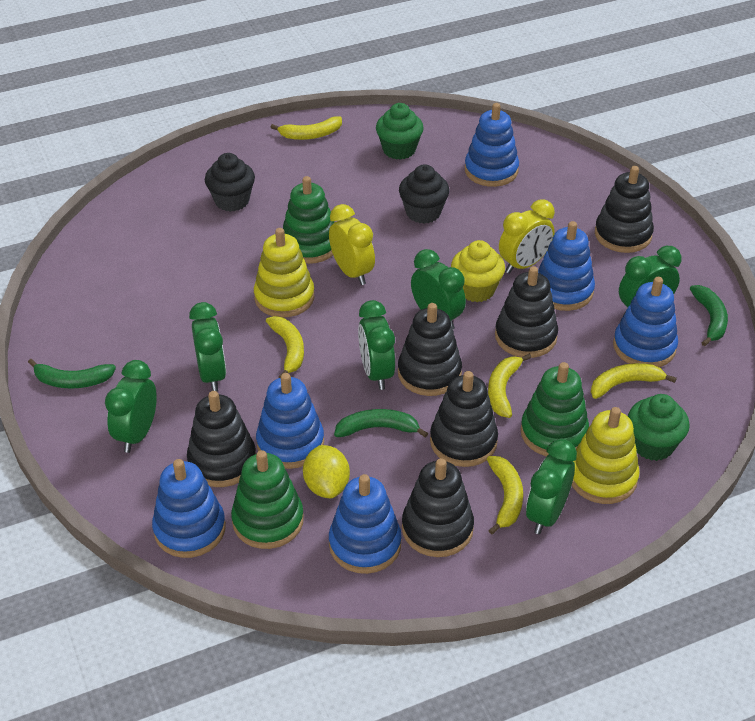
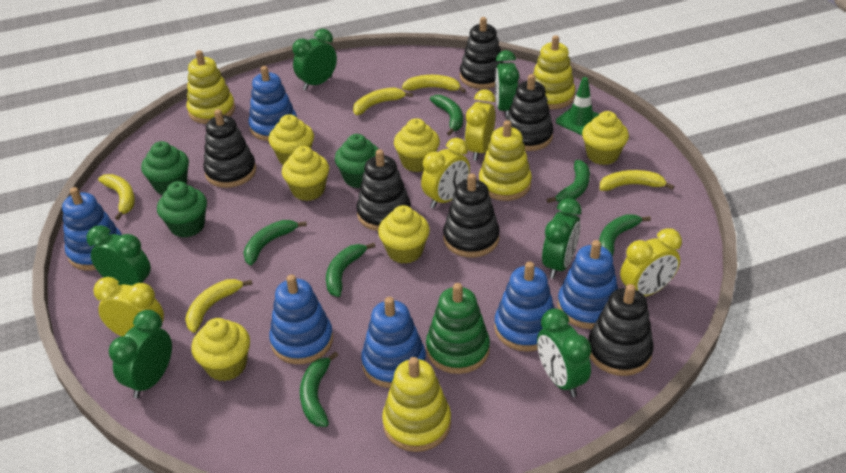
black cupcake: [205,153,255,212] [399,164,450,224] = 2 -> none = 0
green banana: [28,359,116,389] [334,409,428,438] [690,285,728,346] = 3 -> [243,220,307,265] [300,351,338,427] [326,243,375,297] [430,95,463,136] [547,160,590,203] [599,215,651,257] = 6
green cupcake: [376,103,424,160] [628,394,690,461] = 2 -> [141,141,189,195] [157,181,207,238] [335,134,379,188] = 3
green stacking toy: [231,450,304,549] [283,176,334,264] [521,362,589,456] = 3 -> [426,283,490,374] = 1
green traffic cone: none = 0 -> [556,77,599,135] = 1
yellow clock: [329,204,375,285] [499,199,555,274] = 2 -> [93,277,164,336] [421,138,470,209] [465,89,495,161] [620,228,682,296] = 4
yellow cupcake: [451,240,505,302] = 1 -> [191,318,250,381] [268,114,314,164] [282,146,329,201] [378,205,430,264] [394,118,440,172] [582,111,629,165] = 6
yellow lemon: [303,445,350,498] = 1 -> none = 0
yellow stacking toy: [254,228,314,318] [572,407,640,504] = 2 -> [187,50,235,124] [382,357,451,452] [479,120,532,201] [533,35,575,109] = 4

